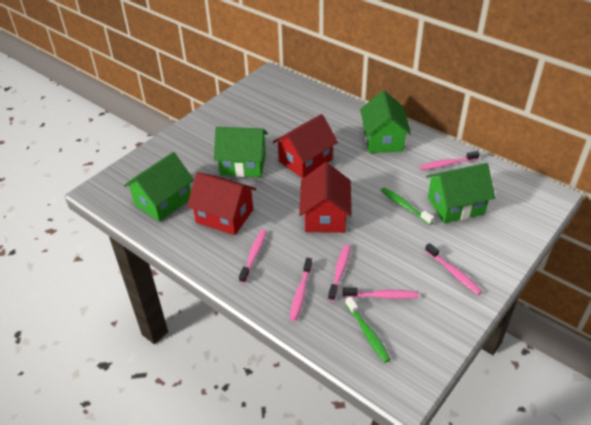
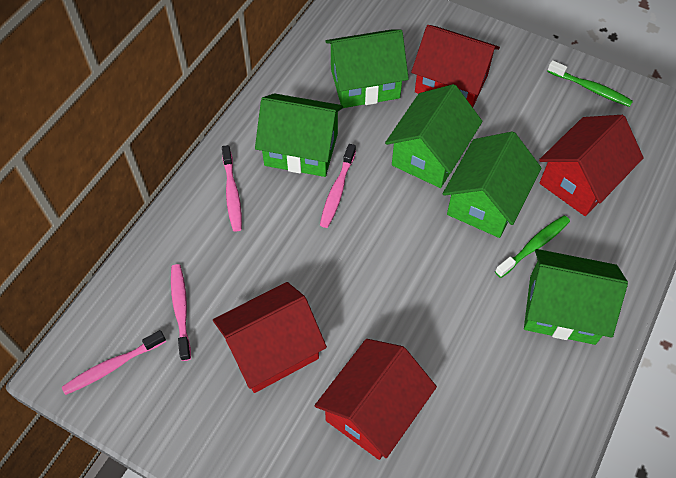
green house: [124,152,194,222] [214,127,268,177] [360,91,411,153] [426,163,495,223] = 4 -> [255,93,343,177] [325,30,409,108] [385,84,483,188] [443,131,541,238] [524,249,628,345] = 5
pink toothbrush: [239,229,267,283] [290,258,312,321] [328,244,351,301] [343,287,419,299] [420,151,480,170] [425,243,483,295] = 6 -> [62,330,166,395] [171,264,191,361] [222,145,242,232] [320,144,356,228] = 4
red house: [187,172,256,235] [273,114,338,178] [299,162,352,233] = 3 -> [213,282,327,393] [315,339,437,460] [411,25,500,107] [539,115,644,216] = 4

